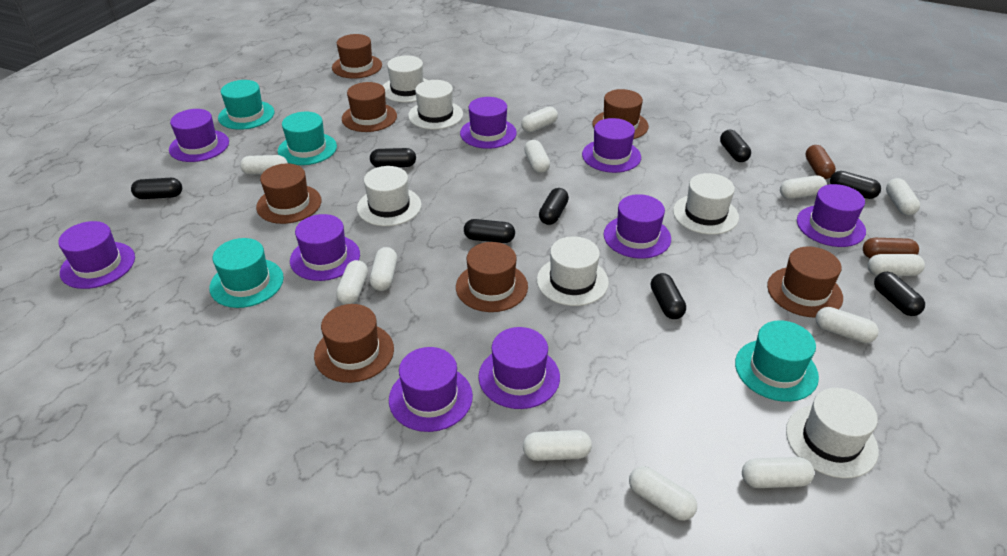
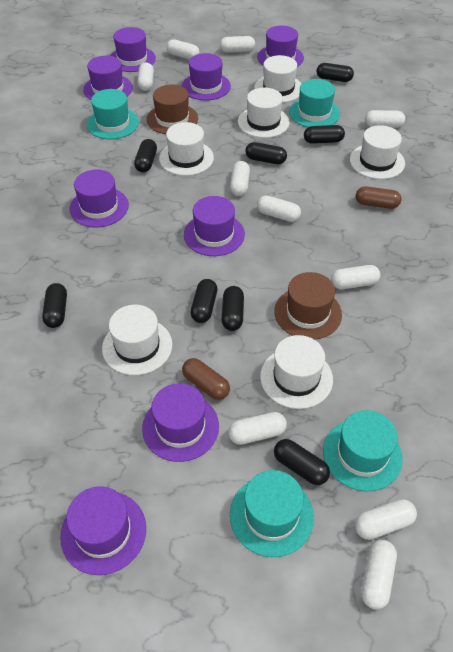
brown hat: [256,164,321,224] [314,304,394,383] [332,34,382,78] [342,82,397,132] [456,242,528,312] [592,89,649,139] [767,246,843,318] = 7 -> [147,85,198,134] [274,272,342,340] = 2
purple hat: [58,221,135,289] [169,109,229,162] [290,214,360,281] [389,347,473,432] [460,97,517,149] [478,327,560,409] [582,118,641,173] [604,194,671,259] [797,184,866,247] = 9 -> [60,486,146,575] [69,169,129,227] [83,56,133,100] [110,27,156,72] [142,383,219,462] [182,53,231,101] [184,196,245,256] [257,26,304,67] = 8
white capsule: [240,155,288,175] [336,260,368,305] [370,247,397,291] [521,106,558,133] [523,430,592,461] [524,140,550,173] [629,466,697,521] [742,457,814,488] [780,175,827,199] [815,307,879,343] [868,254,925,276] [886,178,920,216] = 12 -> [137,62,154,91] [166,39,200,60] [220,36,255,53] [228,412,287,445] [230,161,250,196] [257,195,301,222] [331,265,380,289] [355,499,417,540] [361,540,397,609] [365,110,406,128] = 10

